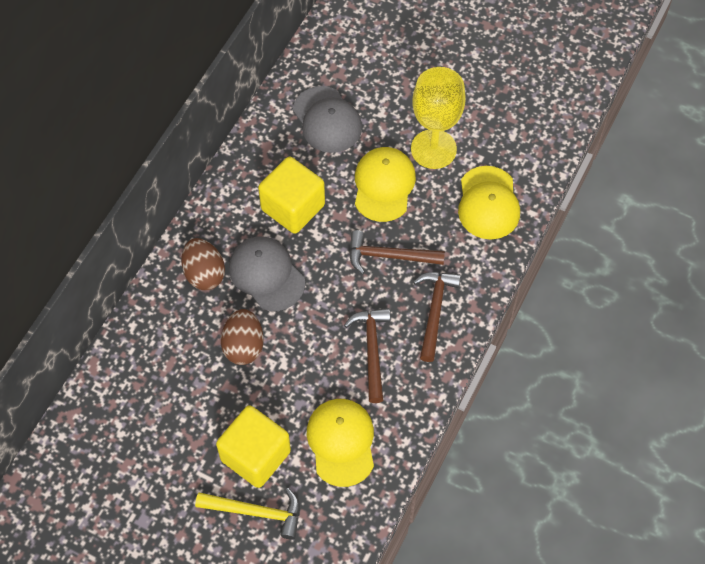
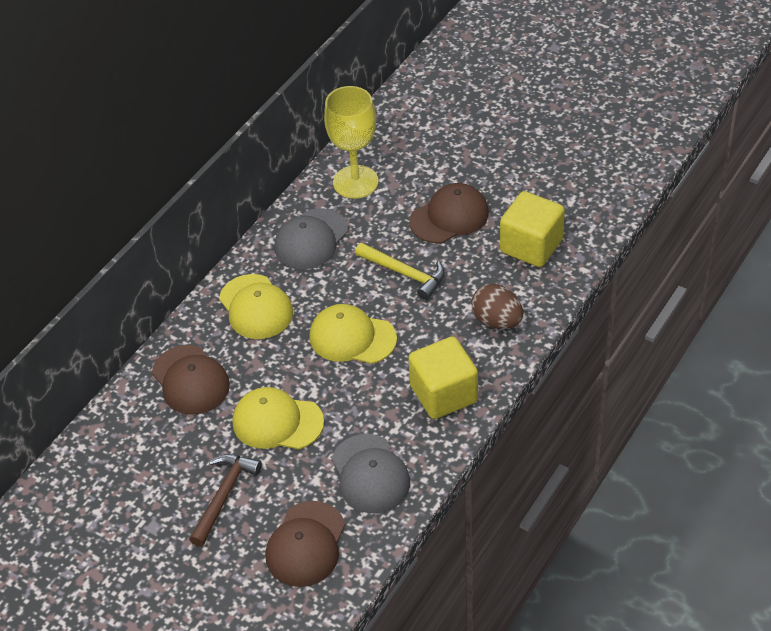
brown cap: none = 0 -> [152,345,230,415] [266,501,345,587] [409,183,489,243] = 3
brown egg: [182,238,225,290] [221,309,264,365] = 2 -> [471,284,523,329] = 1
brown hammer: [344,308,390,403] [349,230,445,274] [413,272,461,362] = 3 -> [189,454,262,547] = 1

